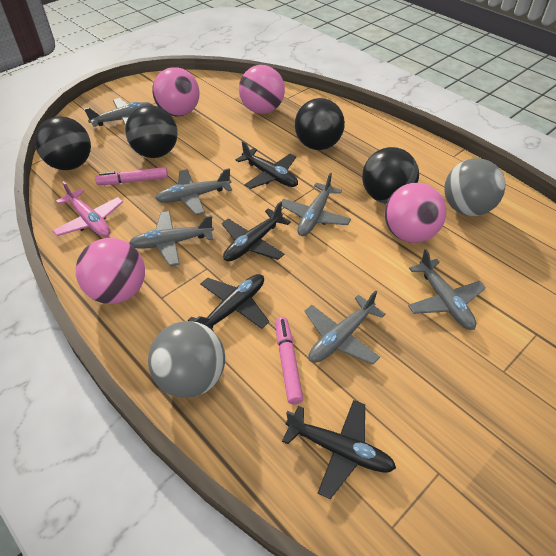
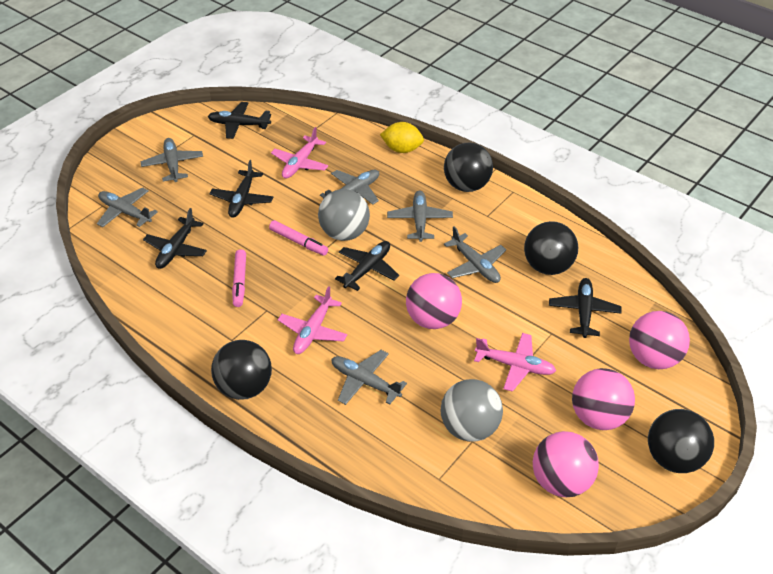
black plane: [188,274,269,330] [222,201,291,261] [236,141,298,189] [282,400,396,499] = 4 -> [143,208,207,269] [208,102,271,139] [210,160,273,218] [335,241,399,291] [549,278,622,338] = 5
pink plane: [52,181,123,237] = 1 -> [271,127,328,179] [278,286,347,354] [474,333,556,392] = 3
yellow lemon: none = 0 -> [380,122,424,153] = 1

